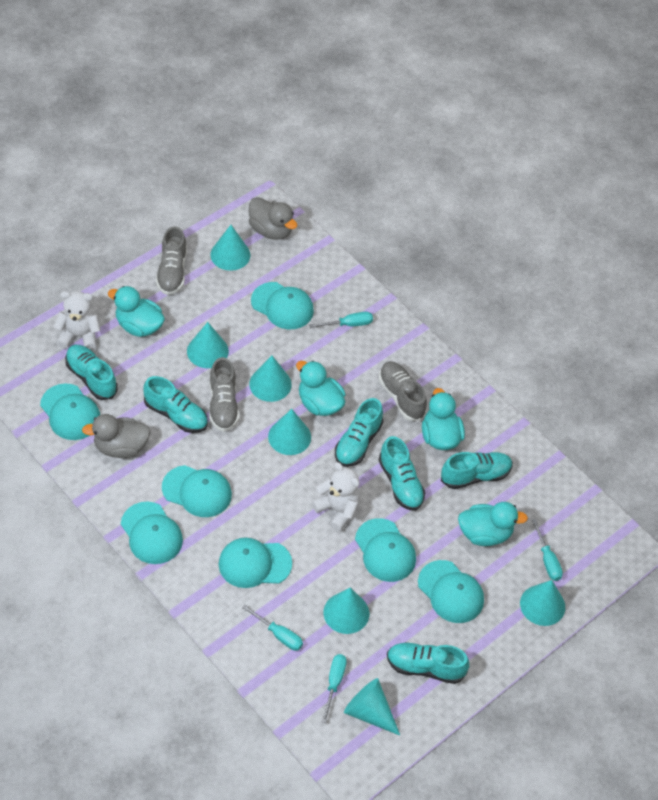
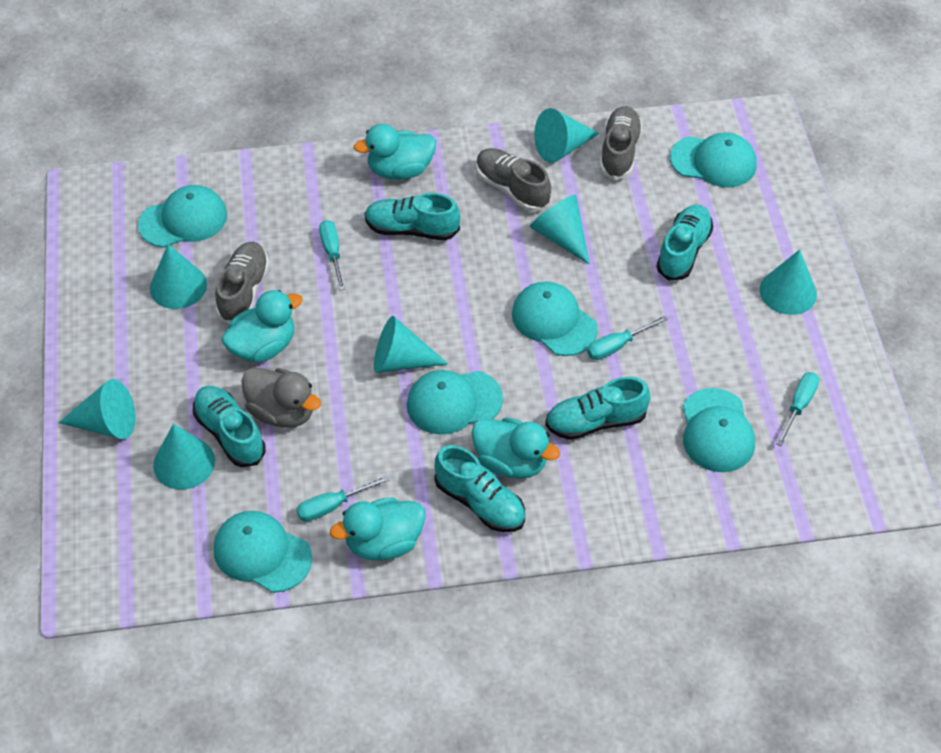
grey duck: [82,414,151,458] [249,197,297,240] = 2 -> [241,368,321,428] = 1
turquoise cap: [40,383,100,440] [121,501,183,564] [162,465,232,517] [219,538,292,588] [251,282,314,329] [355,518,416,582] [418,560,484,623] = 7 -> [138,185,227,248] [214,511,312,593] [407,370,503,435] [512,281,598,356] [670,132,757,187] [683,388,755,472] = 6
turquoise shoe: [65,345,118,400] [143,376,208,433] [335,398,383,467] [379,436,425,511] [387,642,469,684] [441,452,513,489] = 6 -> [193,386,266,467] [365,193,460,241] [435,445,525,532] [545,377,650,440] [656,205,713,280] = 5
white teddy bear: [54,291,101,351] [312,462,360,531] = 2 -> none = 0

